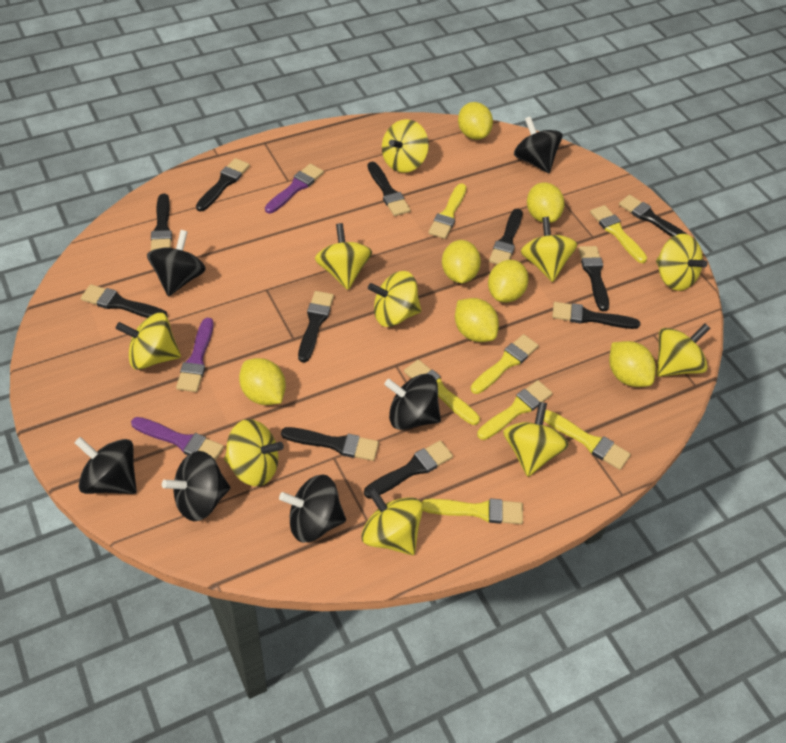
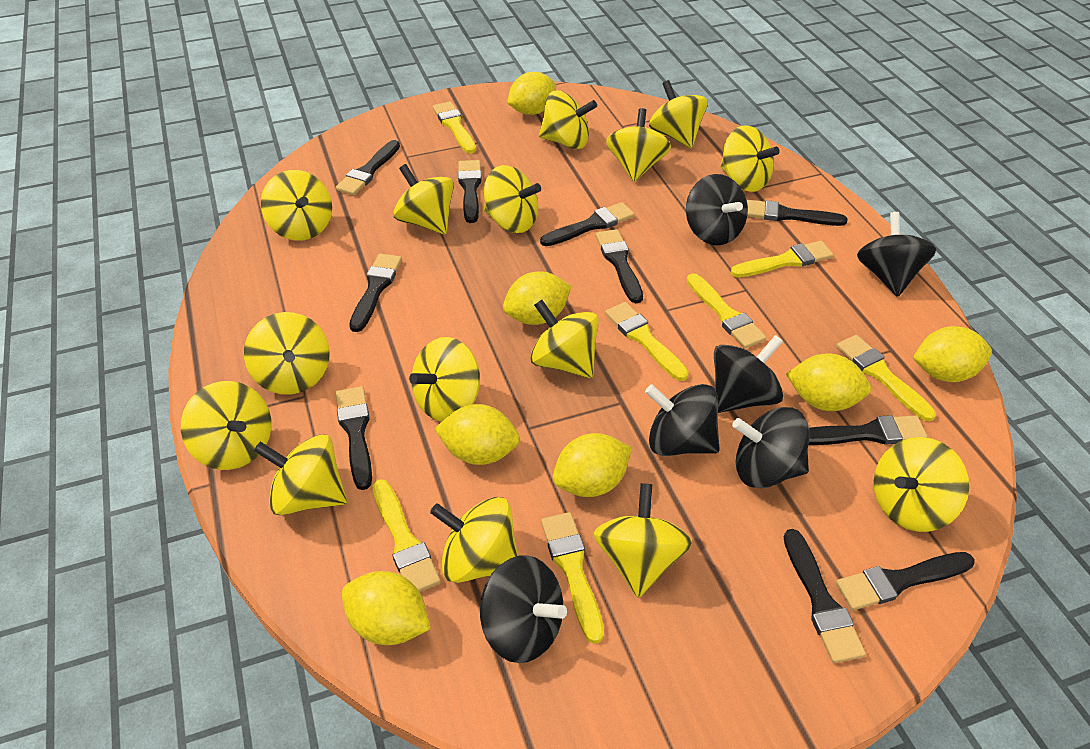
black brush: [81,284,168,318] [151,194,172,251] [196,158,250,211] [281,427,379,461] [298,291,334,363] [364,440,453,499] [368,162,410,216] [489,208,522,264] [552,302,640,329] [579,246,609,311] [619,195,687,237] = 11 -> [336,140,400,195] [336,386,372,490] [349,254,402,332] [458,160,482,223] [540,202,635,246] [596,229,643,303] [746,199,847,226] [784,529,866,663] [809,415,927,445] [836,552,975,610] = 10
purple brush: [131,417,224,461] [176,318,213,392] [265,164,324,213] = 3 -> none = 0
yellow spinning top: [116,313,181,370] [224,419,284,486] [315,223,372,290] [361,487,423,555] [368,271,421,327] [382,119,429,173] [503,402,569,477] [521,217,578,282] [656,234,708,291] [656,324,710,377] = 10 -> [181,381,271,470] [244,312,330,395] [254,434,347,515] [261,170,332,241] [393,164,454,235] [409,337,480,422] [430,497,518,583] [484,165,541,233] [530,300,599,378] [539,91,597,149] [593,483,692,598] [606,108,671,182] [649,80,708,148] [720,125,780,192] [874,437,969,532] = 15

